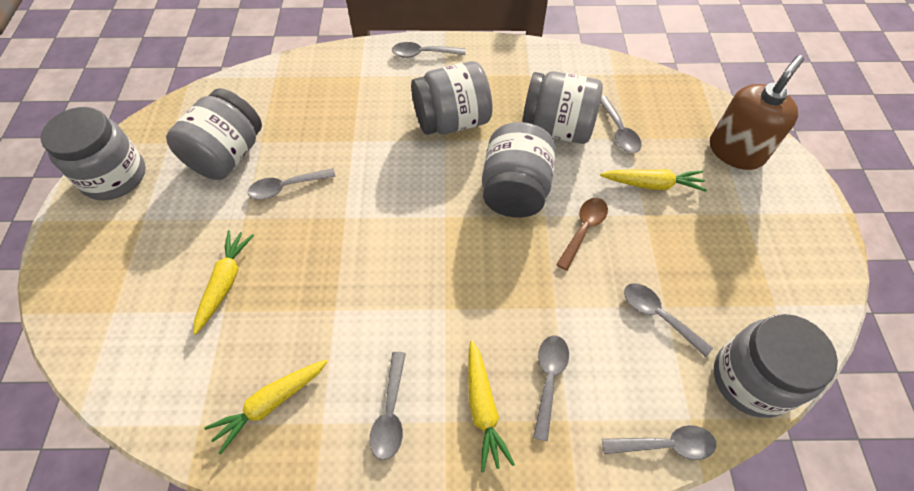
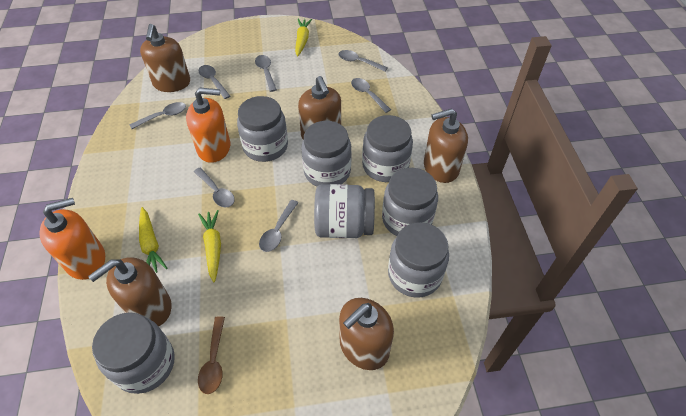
brown soap dispenser: [710,55,804,170] = 1 -> [88,257,172,326] [140,24,190,92] [298,76,341,139] [339,298,394,370] [424,108,468,183] = 5
grey jar: [41,107,146,200] [166,88,262,180] [411,61,493,135] [482,122,556,218] [522,71,603,144] [714,314,838,418] = 6 -> [92,312,175,394] [237,96,288,162] [301,121,352,186] [314,184,375,238] [362,115,413,182] [382,168,438,236] [388,222,449,298] = 7
orange soap dispenser: none = 0 -> [39,198,105,280] [186,88,230,163] = 2
yellow carrot: [193,230,254,335] [204,360,328,455] [468,340,515,472] [600,169,707,192] = 4 -> [139,207,168,273] [198,210,221,282] [295,19,312,56] = 3

